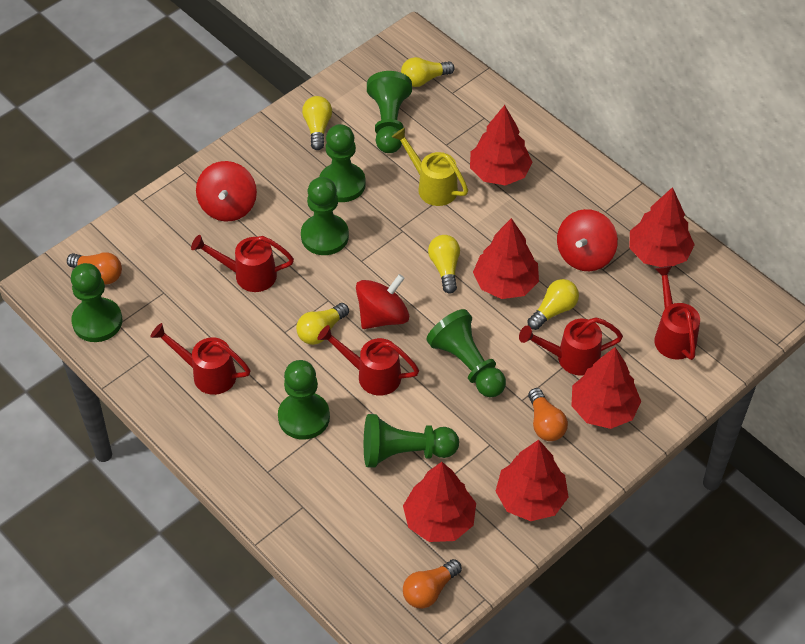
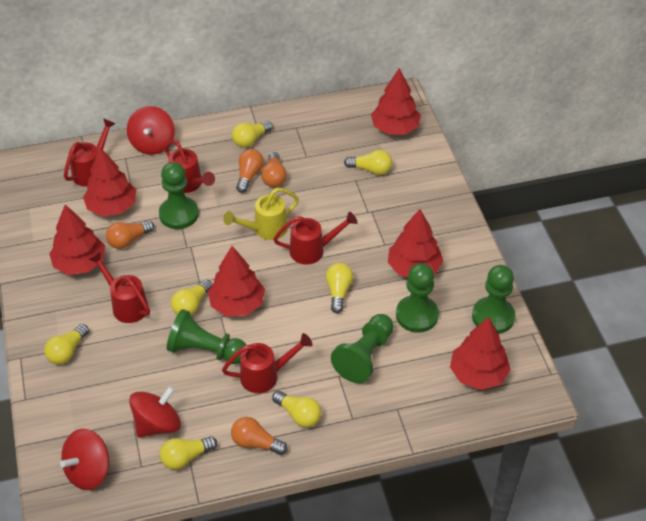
green pawn: [71,263,122,342] [278,360,330,440] [301,177,349,255] [319,124,366,202] [364,414,459,467] [367,71,412,153] [426,309,506,397] = 7 -> [159,162,199,229] [167,309,246,364] [331,314,394,383] [396,263,439,333] [472,265,515,334] = 5
orange light bulb: [67,252,122,285] [403,559,462,609] [528,388,568,441] = 3 -> [106,221,154,249] [231,417,288,455] [236,149,264,193] [261,152,287,187] = 4
yellow light bulb: [296,303,349,345] [302,96,332,150] [401,57,455,87] [428,235,460,294] [527,279,579,330] = 5 -> [44,324,89,364] [160,436,217,470] [171,279,212,316] [232,121,272,147] [272,391,322,428] [326,263,353,313] [344,150,392,175] = 7

